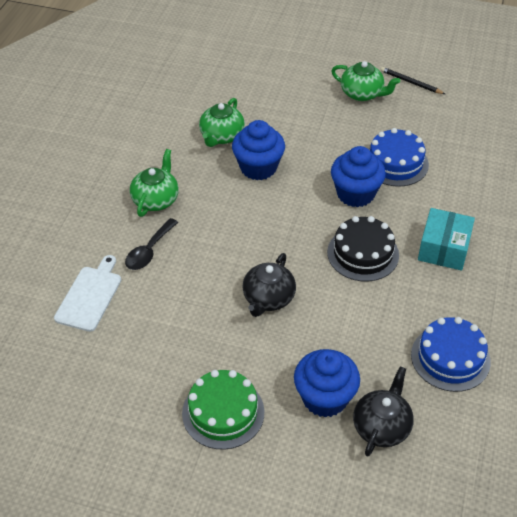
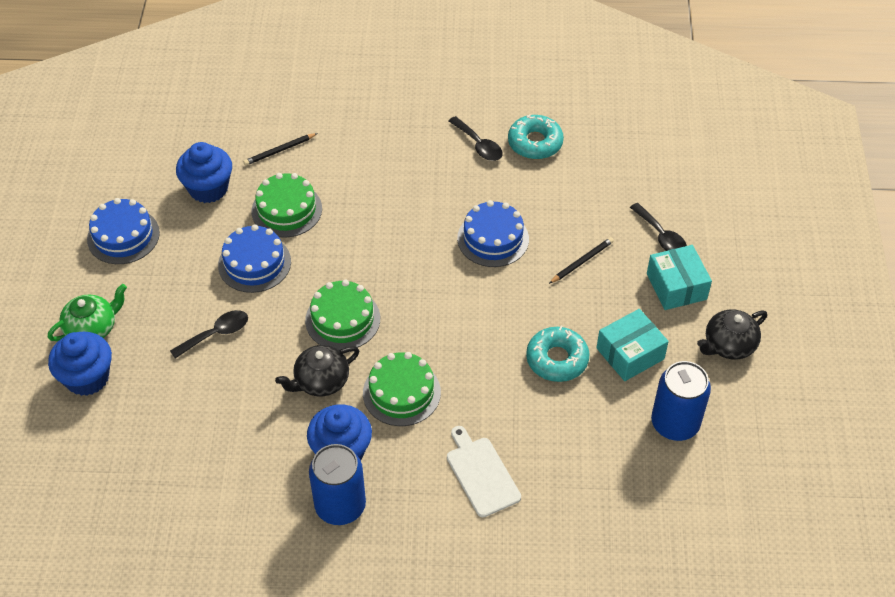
black cake: [327,216,399,281] = 1 -> none = 0
black pencil: [380,67,445,94] = 1 -> [243,133,318,166] [549,237,614,284] = 2
black spoon: [125,218,178,270] = 1 -> [170,310,248,359] [449,116,503,161] [630,203,687,251] = 3
blue cake: [369,128,429,187] [411,317,491,392] = 2 -> [87,198,160,264] [218,224,291,293] [457,200,529,267] = 3
blue can: none = 0 -> [309,444,366,525] [651,361,711,441] = 2
green cake: [182,370,264,450] = 1 -> [251,173,322,238] [305,280,380,351] [363,352,441,426] = 3
green teapot: [130,149,179,217] [199,98,245,147] [331,61,400,101] = 3 -> [48,284,127,341] = 1
turquoise box: [418,208,475,271] = 1 -> [597,309,669,381] [647,245,712,310] = 2
turquoise donut: none = 0 -> [508,114,564,159] [526,326,590,382] = 2

